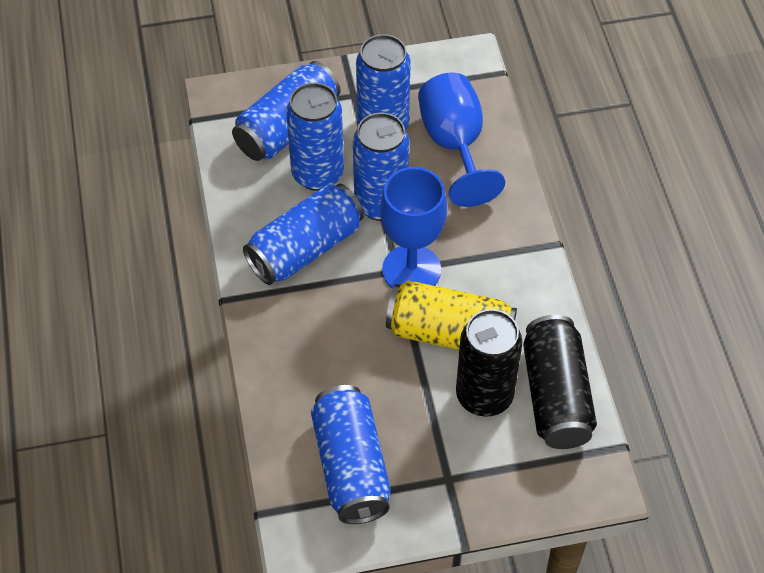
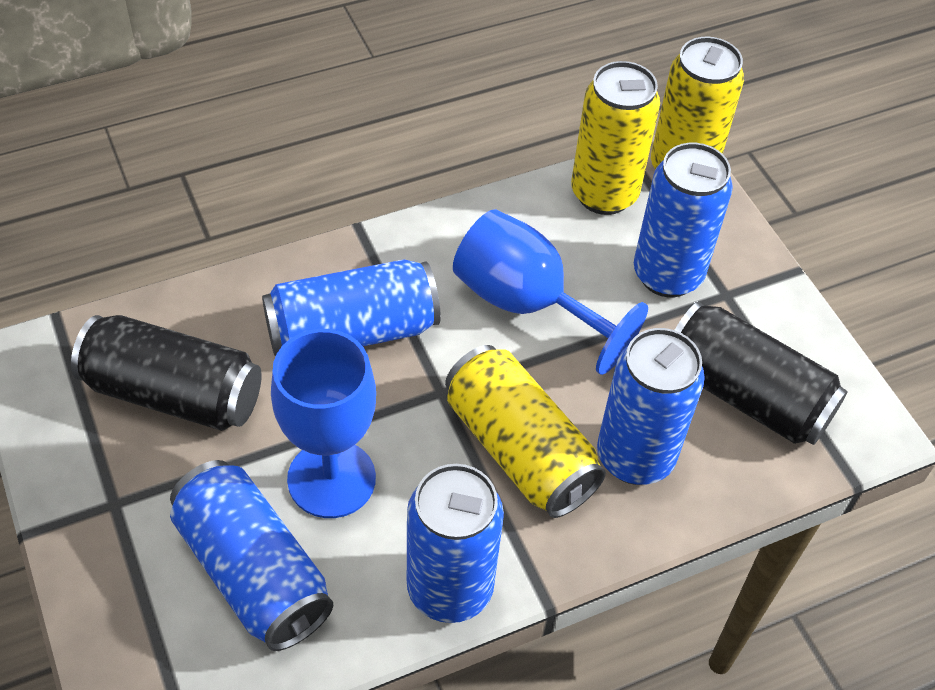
blue can: [232,61,341,161] [243,184,364,285] [286,83,344,191] [311,385,391,524] [353,113,409,221] [356,34,410,130] = 6 -> [170,460,333,651] [262,259,441,356] [407,464,504,623] [597,328,705,485] [634,143,733,297] = 5
yellow can: [386,280,517,350] = 1 -> [445,345,606,518] [571,61,660,215] [651,37,744,170] = 3

